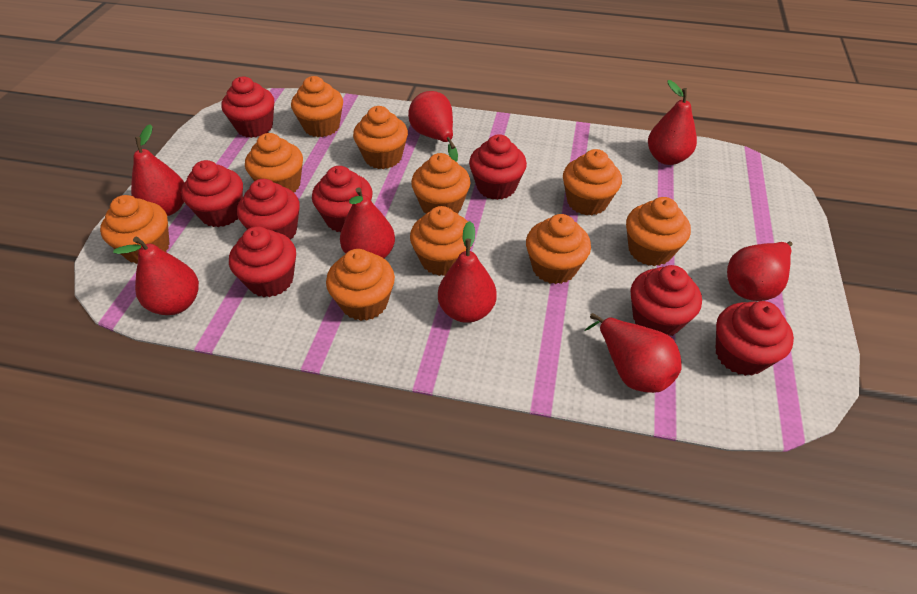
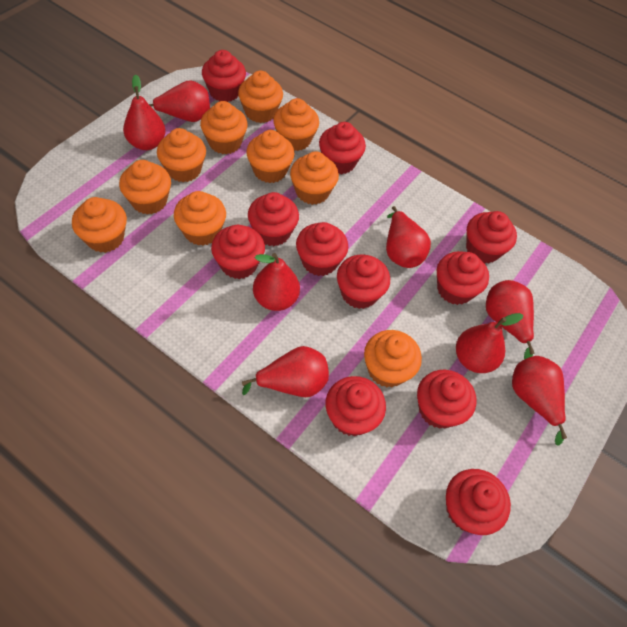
red cupcake: [181,160,243,227] [221,76,274,138] [229,226,296,297] [237,179,300,240] [312,166,373,232] [469,134,527,200] [631,265,702,336] [716,301,794,376] = 8 -> [202,50,246,102] [211,225,265,279] [248,192,299,246] [296,222,348,276] [319,122,366,174] [326,376,386,436] [337,254,390,309] [417,370,476,429] [437,251,489,305] [446,469,511,535] [466,211,517,263] = 11

